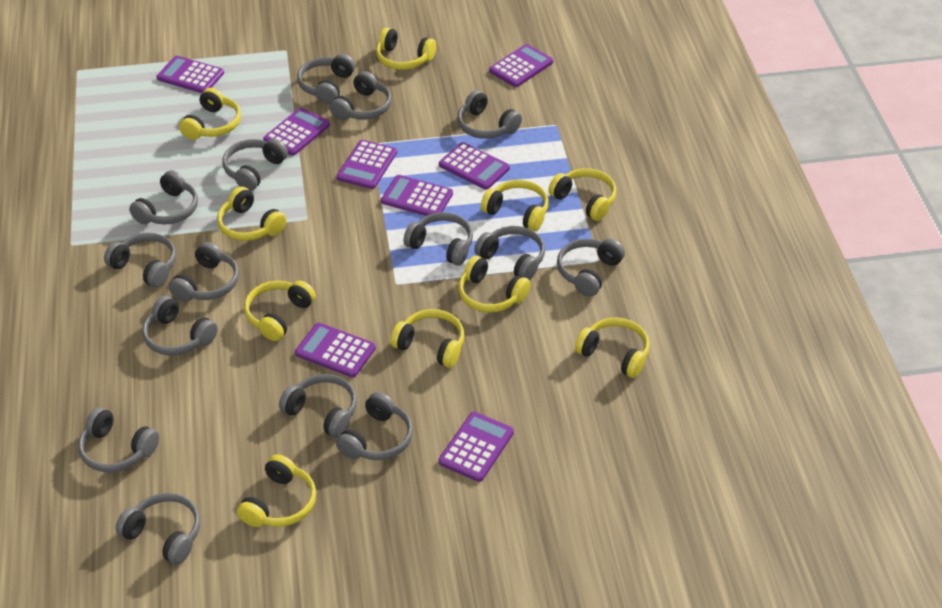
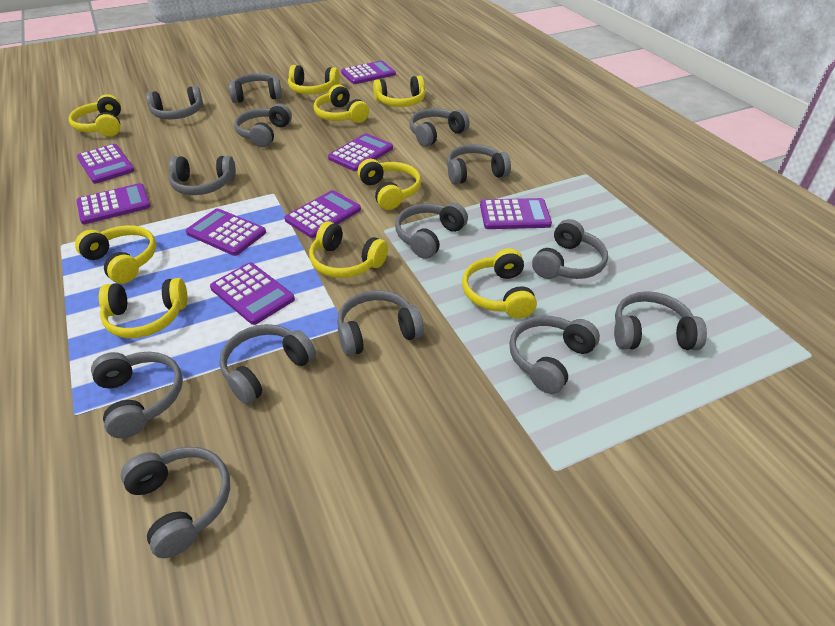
grey headphones: [78,407,159,472] [104,233,176,288] [116,493,200,564] [129,170,198,225] [142,296,218,355] [169,242,239,302] [222,139,288,191] [279,374,357,438] [297,54,355,104] [330,71,392,120] [336,392,413,460] [403,212,473,266] [457,90,522,139] [474,226,545,280] [557,239,625,297] = 15 -> [91,352,183,438] [120,447,230,558] [146,86,203,119] [169,156,236,195] [219,324,316,404] [229,73,282,103] [234,103,292,147] [337,290,424,356] [395,203,468,259] [410,108,470,147] [447,144,511,185] [509,316,600,394] [532,219,608,279] [614,291,707,350] = 14
yellow headphones: [179,88,241,140] [217,187,286,241] [237,454,316,527] [244,281,316,341] [376,28,436,70] [391,309,465,368] [458,255,530,313] [481,180,549,231] [548,168,616,221] [575,317,650,378] = 10 -> [69,94,121,137] [75,225,156,284] [99,278,188,338] [288,65,340,94] [309,221,388,278] [314,84,369,123] [357,159,421,210] [373,76,425,107] [462,248,537,319] = 9

